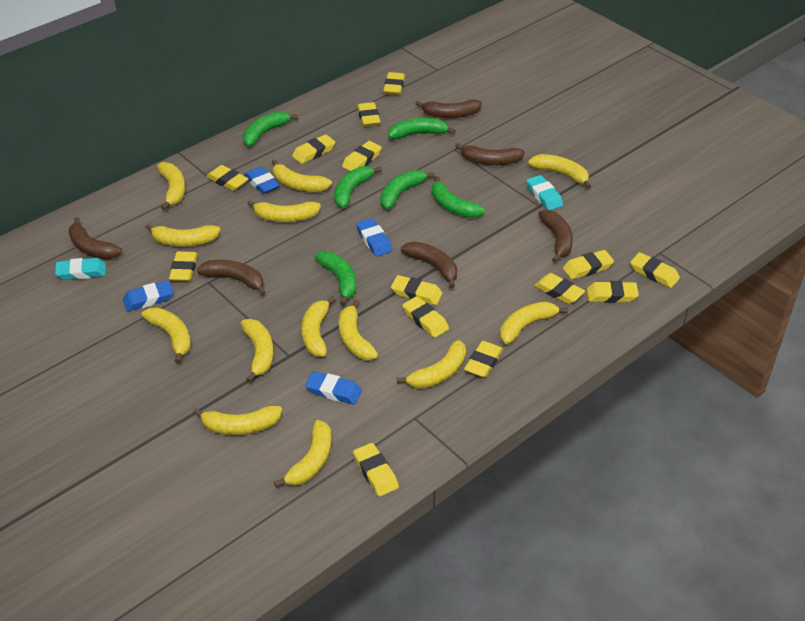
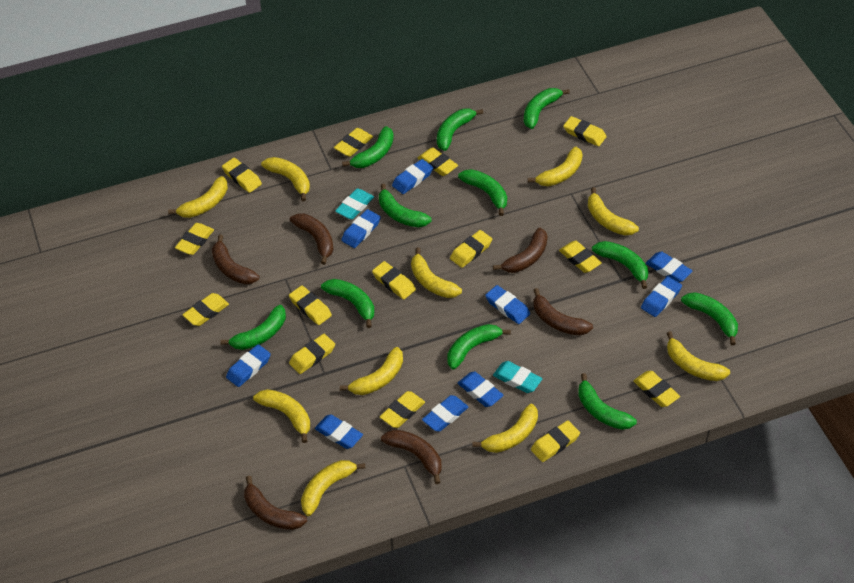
blue eraser: [123,280,174,311] [244,166,280,194] [305,371,362,405] [356,218,392,257] = 4 -> [226,344,271,387] [315,414,363,449] [341,209,381,248] [392,159,433,194] [422,395,468,432] [458,372,504,407] [485,285,530,324] [641,276,682,317] [646,252,692,282] = 9
green banana: [243,111,298,147] [314,251,357,305] [334,166,382,208] [380,170,435,209] [388,118,456,140] [432,176,485,218] = 6 -> [220,305,286,350] [321,279,374,328] [342,126,394,168] [379,184,431,228] [437,108,483,151] [447,324,511,369] [458,169,507,216] [524,88,570,129] [578,373,637,430] [592,241,648,289] [681,292,738,345] = 11
yellow banana: [141,307,191,363] [146,224,220,247] [157,162,185,210] [193,406,282,435] [241,319,274,382] [247,200,321,222] [272,160,332,192] [274,420,331,487] [302,296,336,357] [339,300,378,360] [397,340,466,389] [500,301,568,344] [528,154,591,189] = 13 -> [168,176,228,218] [253,389,310,443] [261,157,310,201] [301,460,365,516] [340,347,403,395] [411,248,462,298] [473,404,538,453] [528,147,583,186] [588,187,639,236] [667,331,730,381] = 10

